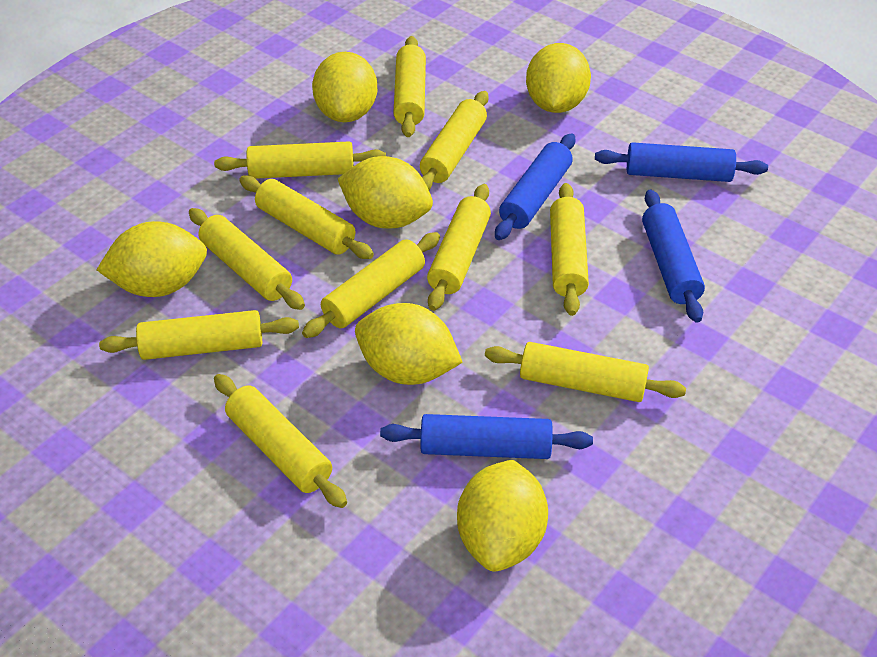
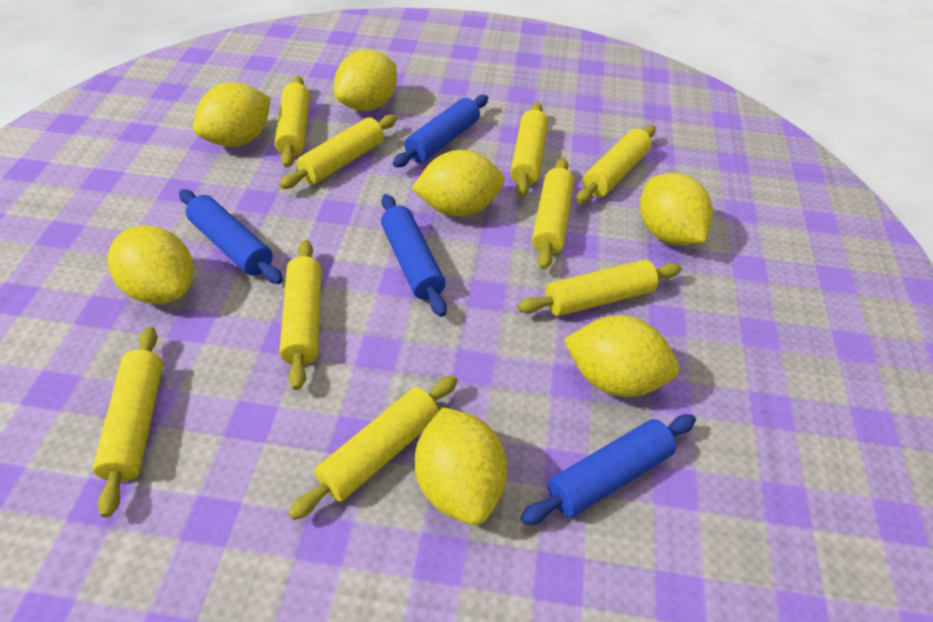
yellow lemon: [97,221,207,297] [312,52,377,122] [338,156,433,228] [355,303,463,385] [457,460,548,572] [526,43,591,113] = 6 -> [108,225,194,304] [193,83,271,147] [334,50,397,111] [411,150,505,216] [415,407,507,525] [564,315,679,397] [640,173,713,245] = 7
yellow rolling pin: [99,310,299,360] [189,208,305,310] [214,142,386,179] [214,374,347,508] [239,175,374,259] [302,232,440,338] [393,36,426,137] [420,91,489,190] [427,184,491,311] [485,342,686,402] [550,183,589,316] = 11 -> [93,327,163,518] [275,76,310,168] [279,115,397,189] [279,240,322,390] [288,375,458,520] [510,102,548,197] [518,260,682,316] [532,158,574,270] [576,125,655,204] = 9

